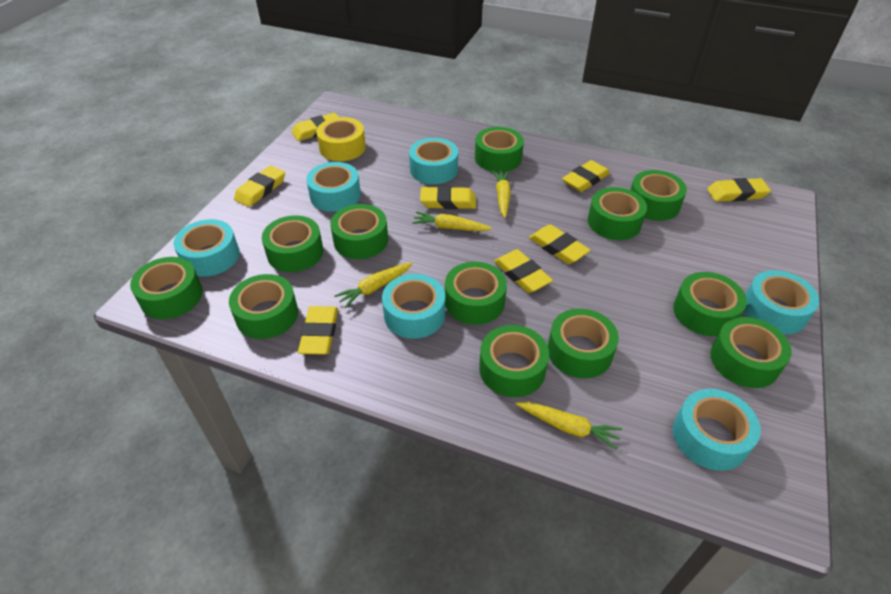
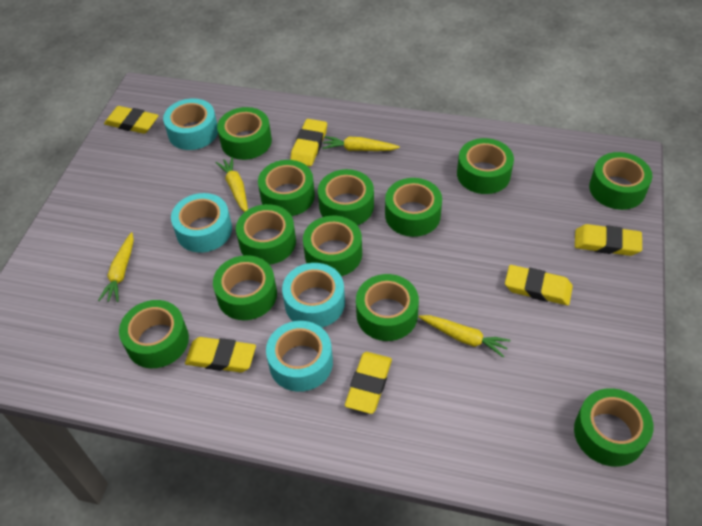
turquoise tape: [174,219,240,277] [306,162,361,212] [382,274,445,339] [409,138,458,184] [673,389,761,471] [744,270,819,335] = 6 -> [163,98,218,150] [171,193,232,253] [266,321,333,392] [282,263,345,328] = 4
yellow eraser: [234,166,285,207] [292,113,339,141] [298,306,338,354] [420,186,476,209] [494,249,553,293] [529,224,590,264] [562,160,610,192] [707,178,771,202] = 8 -> [104,106,159,134] [185,337,256,373] [290,119,327,166] [345,352,392,414] [505,265,573,306] [575,224,642,256] = 6
yellow tape: [316,117,366,161] = 1 -> none = 0

